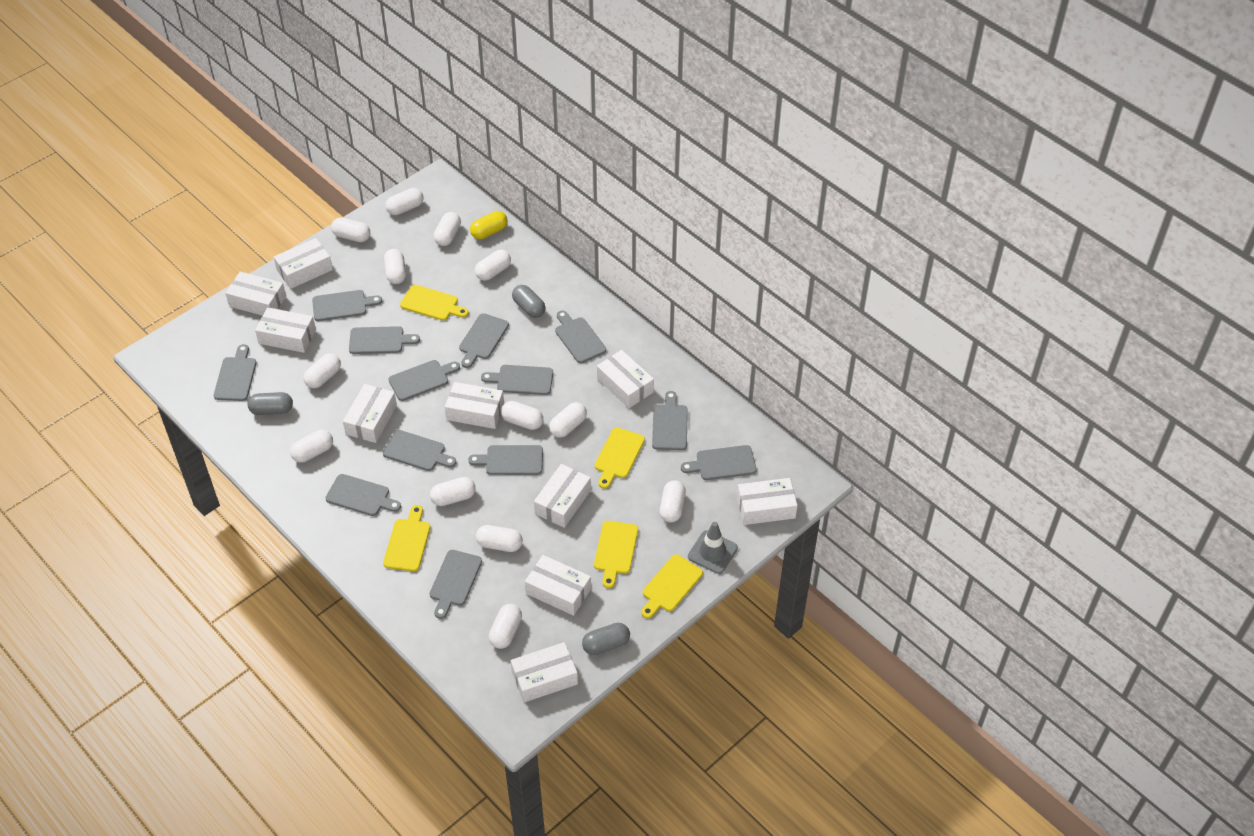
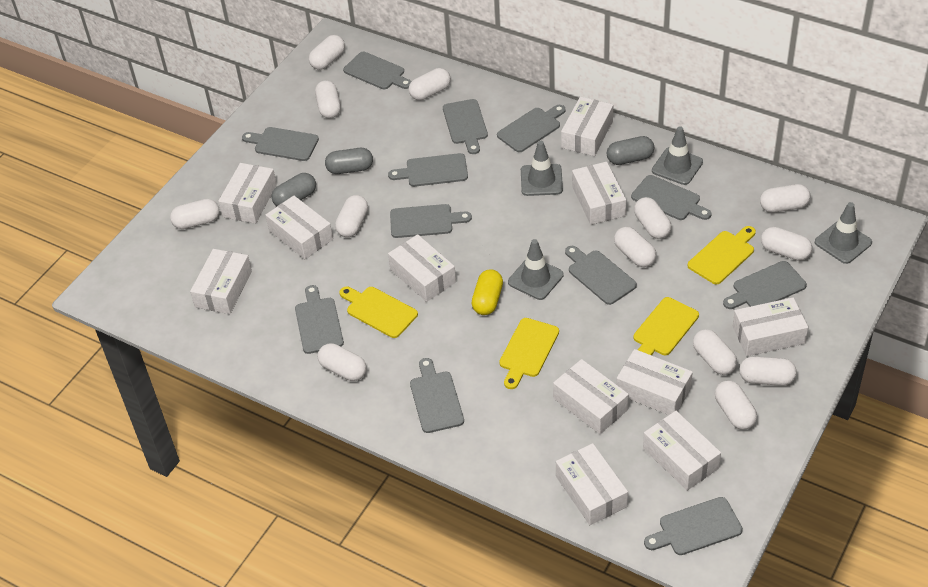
grey cutting board: [214,344,256,401] [312,290,382,321] [325,474,401,516] [349,326,420,354] [383,430,456,471] [389,360,460,401] [430,550,482,619] [459,313,509,368] [468,445,543,475] [481,365,553,395] [555,311,606,363] [652,391,688,450] [681,445,757,480] = 13 -> [242,127,319,161] [295,285,344,354] [343,52,411,89] [388,153,468,187] [390,204,472,238] [410,358,464,433] [443,99,488,154] [497,105,566,152] [565,246,637,305] [631,175,712,220] [644,497,743,555] [723,261,807,309] = 12
grey traffic cone: [688,522,738,574] = 1 -> [508,239,563,300] [521,141,563,196] [652,126,703,185] [815,202,872,264] = 4
white box: [225,271,286,316] [255,307,316,353] [274,238,333,289] [343,384,397,443] [445,382,504,429] [511,642,578,702] [525,555,591,616] [534,464,591,528] [597,350,654,408] [737,478,798,525] = 10 -> [190,249,252,314] [218,163,277,224] [266,196,333,259] [388,234,456,302] [553,359,629,434] [556,443,628,525] [561,97,613,156] [572,162,626,225] [616,349,693,415] [643,411,721,491] [733,298,808,356] = 11
yellow cutting board: [383,505,430,572] [400,285,469,320] [594,521,638,588] [595,427,645,489] [641,555,703,619] = 5 -> [339,287,418,338] [499,318,559,389] [633,297,699,355] [687,226,756,284] = 4

